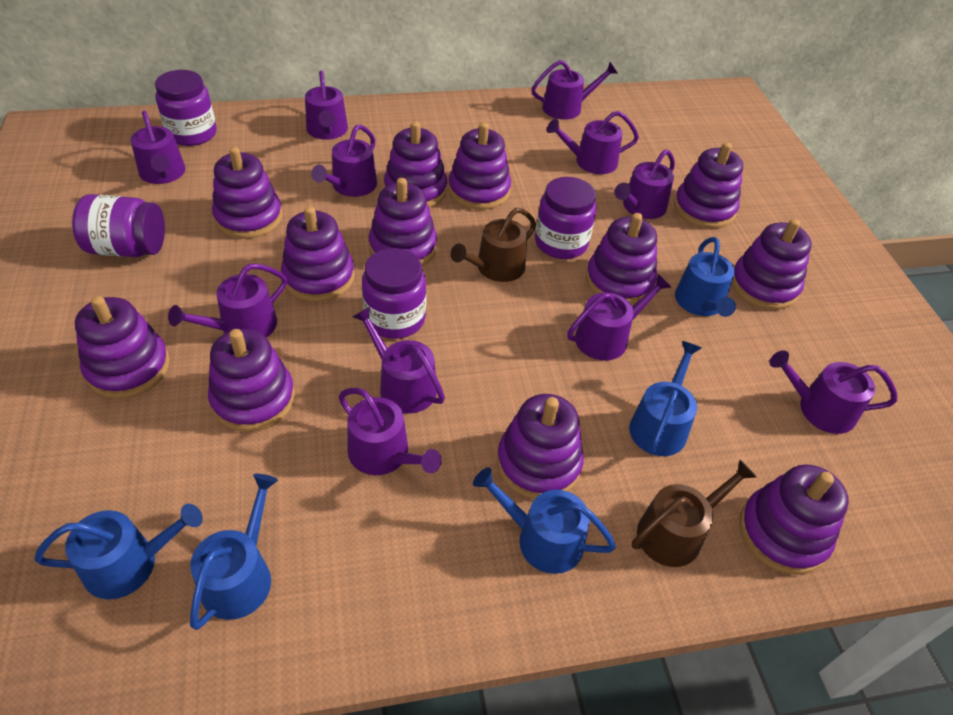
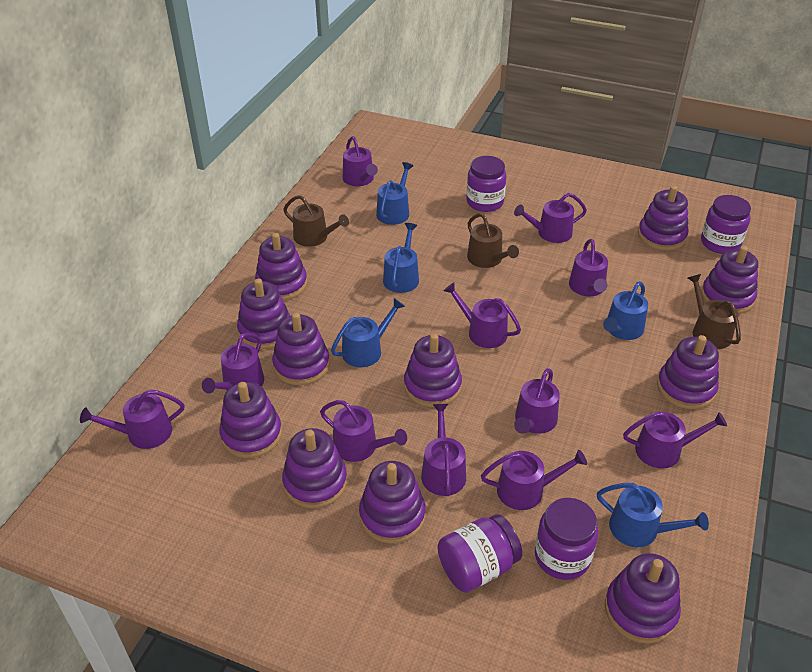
brown watering can: [450,208,536,282] [632,460,757,567] = 2 -> [283,195,349,247] [467,213,519,268] [688,274,741,349] = 3
purple stacking toy: [75,296,170,399] [208,329,295,432] [212,147,282,239] [281,206,355,302] [369,178,437,266] [384,121,447,208] [448,122,511,210] [497,394,584,499] [586,213,657,305] [674,142,743,229] [732,219,812,310] [739,465,849,575] = 12 -> [219,382,282,458] [237,279,290,349] [255,233,307,300] [272,313,330,385] [282,428,347,508] [359,461,426,544] [404,333,462,407] [605,553,681,644] [638,186,689,251] [657,335,719,409] [701,246,758,314] = 11

